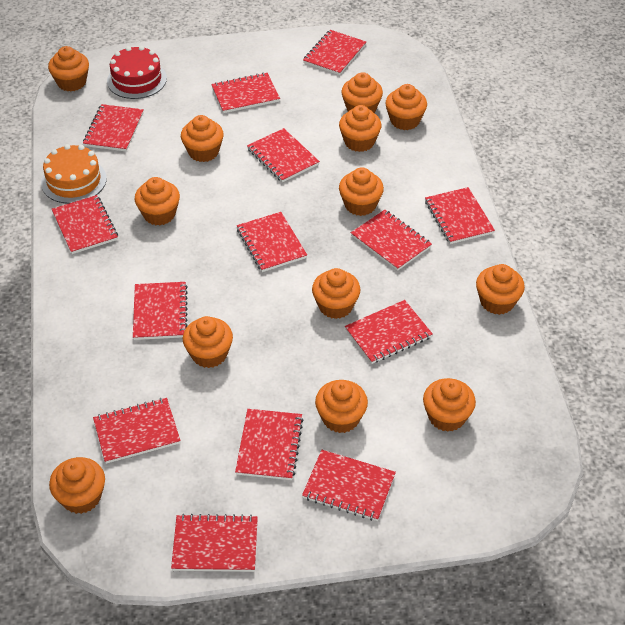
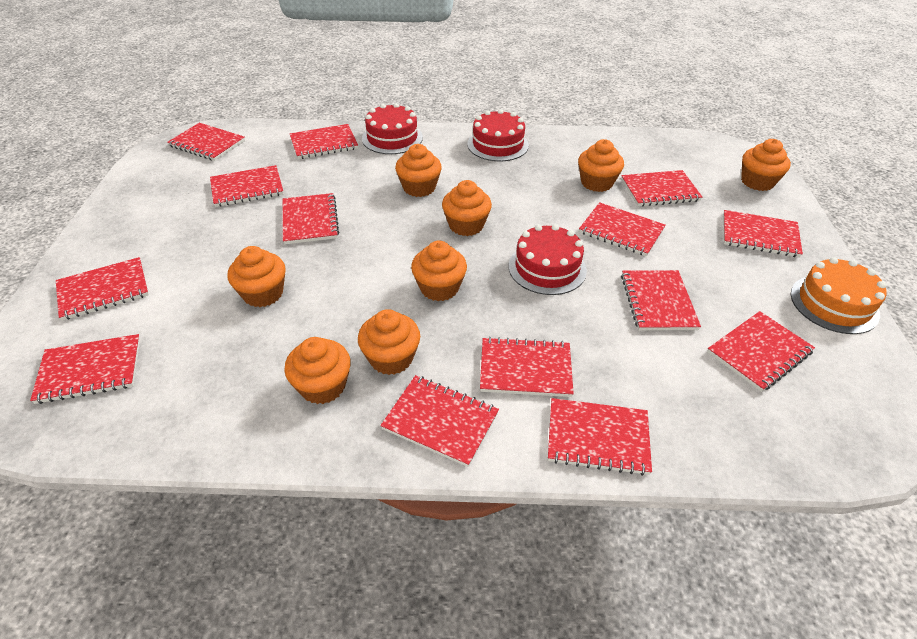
orange cupcake: [48,46,89,92] [49,457,105,514] [135,177,180,225] [181,115,224,162] [183,316,233,368] [312,268,361,319] [315,380,368,433] [339,105,382,152] [339,167,384,216] [341,72,383,113] [385,84,427,130] [423,378,476,432] [476,264,525,315] = 13 -> [227,246,285,307] [284,337,351,404] [358,309,420,375] [395,144,442,197] [411,240,467,301] [442,180,492,236] [578,139,624,192] [741,139,791,191] = 8
red cake: [107,46,167,99] = 1 -> [362,103,423,154] [467,109,529,161] [509,224,587,295] = 3

